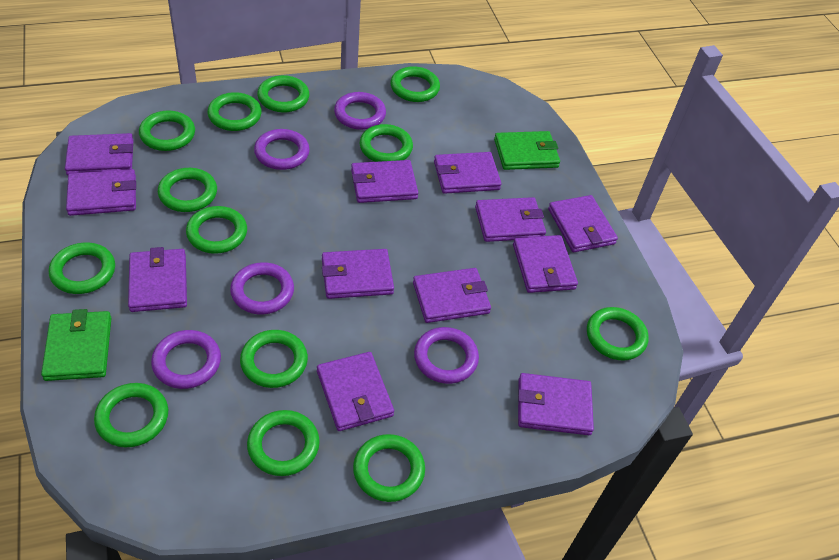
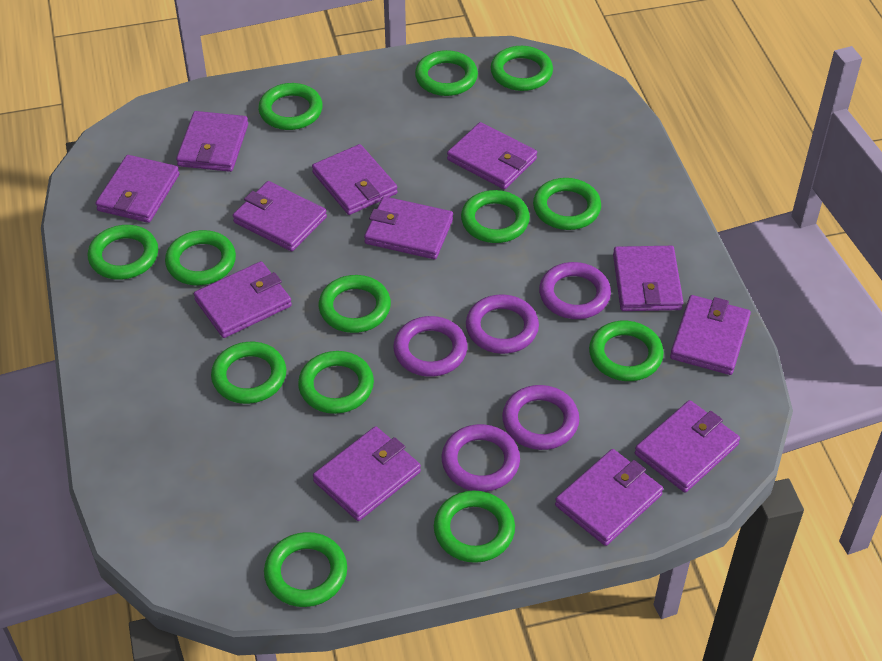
green wallet: [41,309,111,381] [494,131,560,170] = 2 -> none = 0

